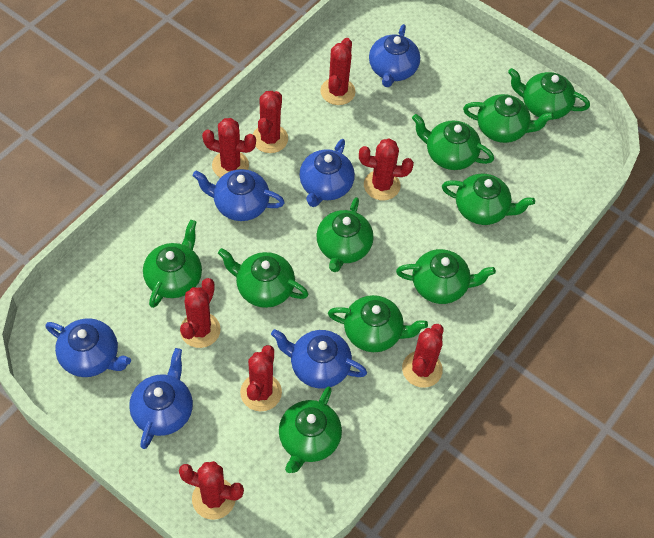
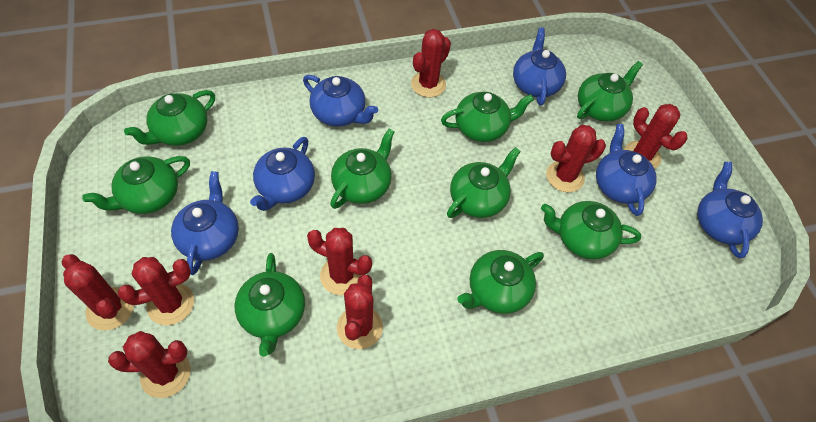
green teapot: [143,220,202,308] [218,248,309,308] [279,386,342,473] [316,197,374,272] [328,295,428,352] [396,249,496,304] [412,114,494,170] [442,174,535,225] [463,94,554,143] [508,68,590,120] = 10 -> [82,156,190,214] [124,90,215,146] [234,253,305,357] [330,129,395,209] [441,92,534,142] [447,147,521,218] [457,250,544,314] [541,201,641,260] [577,61,643,122] = 9

